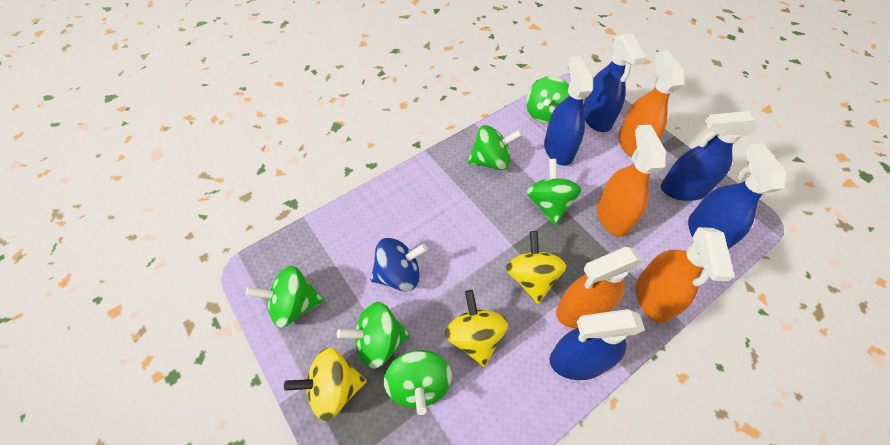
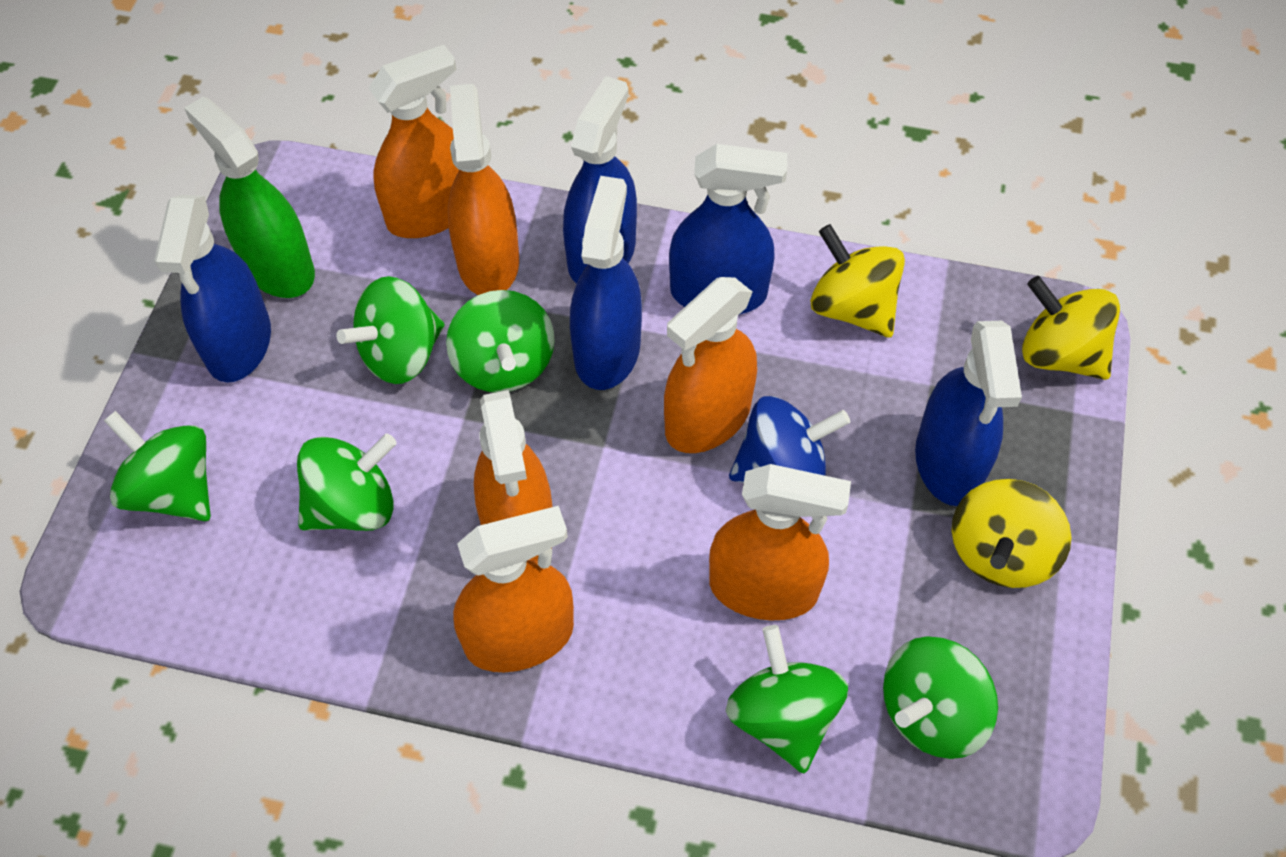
green spray bottle: none = 0 -> [184,96,315,298] = 1
orange spray bottle: [556,247,644,328] [597,125,666,237] [618,51,685,157] [636,227,735,323] = 4 -> [368,45,459,238] [447,84,519,295] [453,506,574,672] [474,390,552,561] [664,277,757,453] [709,464,851,620] = 6

